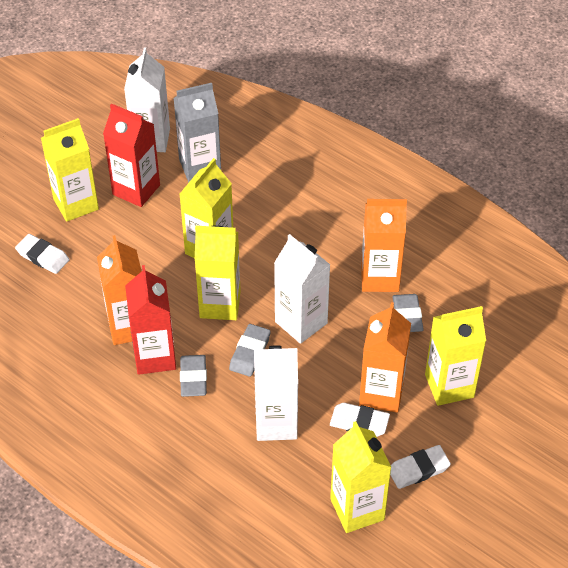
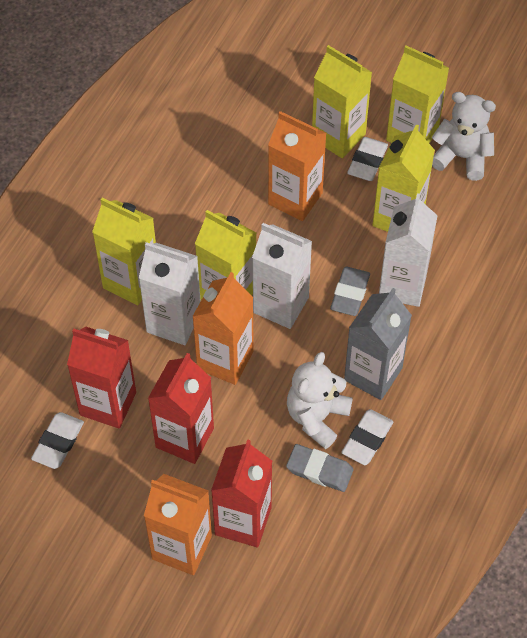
grey eraser: [180,355,207,397] [229,324,271,377] [393,294,424,332] = 3 -> [286,444,354,492] [330,267,370,316] = 2
red carton: [103,103,160,207] [125,265,176,375] = 2 -> [67,327,136,429] [148,353,214,464] [211,439,272,547] = 3
white teddy bear: none = 0 -> [287,352,353,449] [431,92,496,181] = 2

